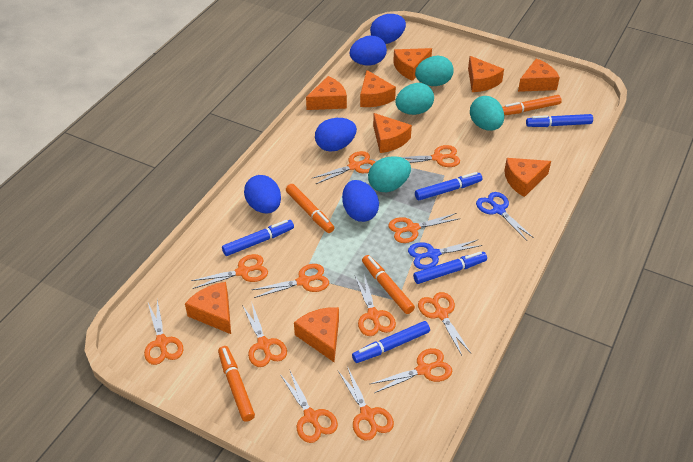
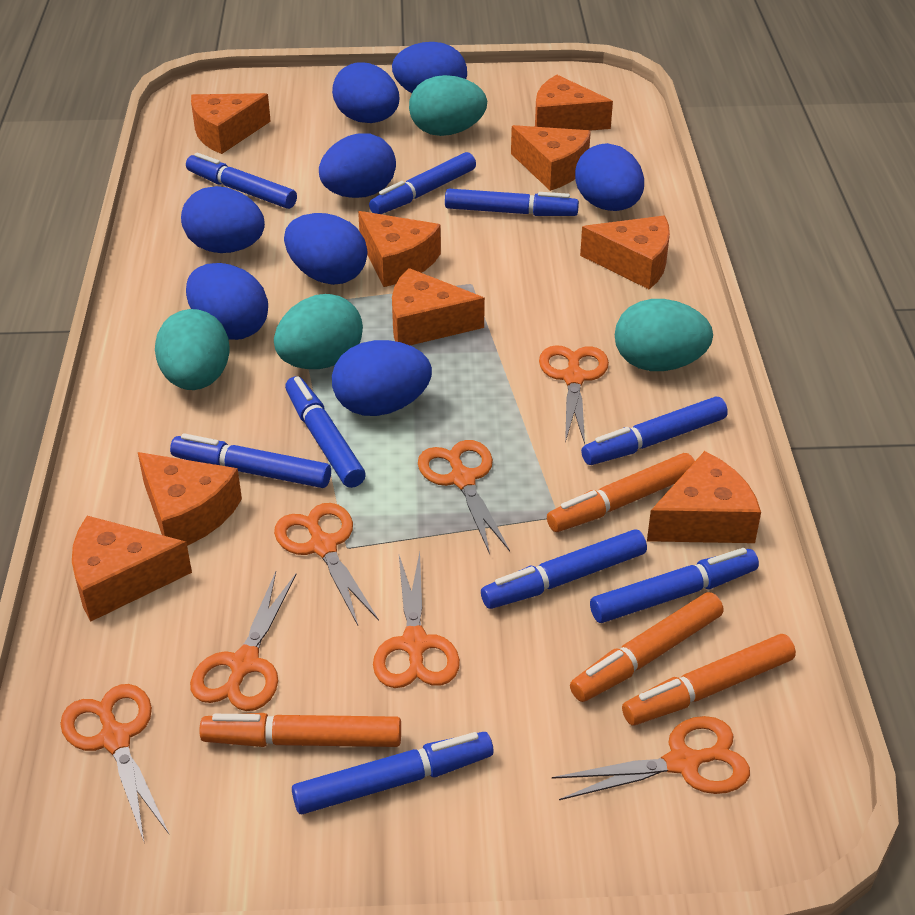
blue egg: [244,175,281,213] [315,118,357,152] [342,180,379,222] [350,35,387,66] [370,14,406,44] = 5 -> [181,186,265,253] [186,263,268,340] [284,213,368,285] [319,133,396,198] [332,62,399,123] [332,340,432,416] [392,42,467,93] [575,143,644,211] = 8
blue marker: [222,220,294,256] [352,321,430,363] [413,251,487,284] [415,172,482,200] [526,114,593,127] = 5 -> [170,433,331,488] [186,152,297,209] [285,376,366,488] [292,732,493,814] [369,152,476,214] [445,189,579,216] [481,529,647,609] [581,397,728,465] [590,548,759,623] = 9
blue scissors: [408,239,482,270] [476,192,534,241] = 2 -> none = 0
orange scissors: [144,300,183,365] [191,254,268,289] [242,304,287,367] [252,264,329,298] [281,369,338,443] [313,151,375,184] [338,366,394,440] [355,274,396,336] [371,348,452,393] [388,213,460,243] [401,145,460,167] [418,292,471,355] = 12 -> [60,684,169,841] [190,572,296,711] [274,503,379,625] [373,552,460,688] [418,440,510,554] [539,345,609,444] [552,716,750,800] = 7

